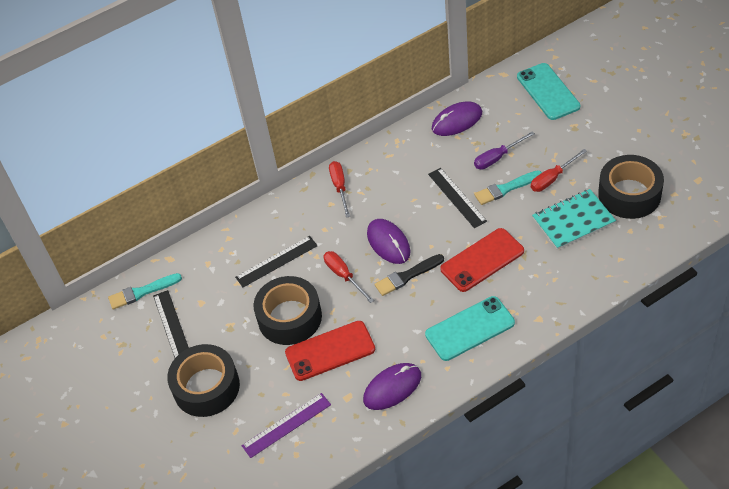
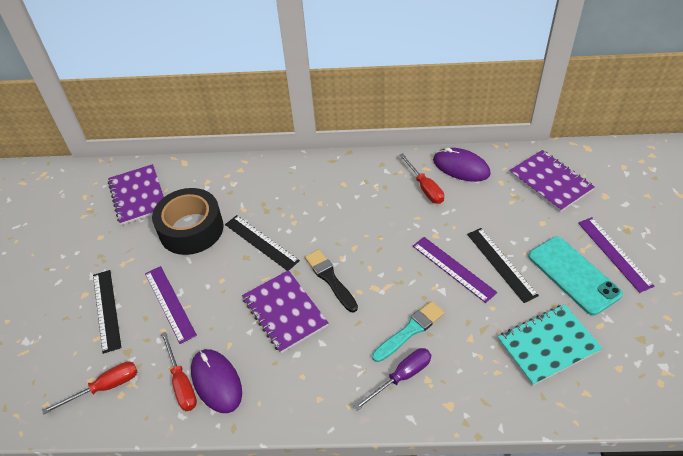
black tape: [167,344,240,417] [254,276,322,345] [598,155,664,219] = 3 -> [152,188,224,255] = 1
purple mouse: [363,363,421,410] [367,219,410,264] [432,102,482,136] = 3 -> [191,349,242,413] [433,148,491,182] = 2
purple notebook: none = 0 -> [108,164,164,225] [242,270,329,353] [509,150,595,212] = 3
purple ruler: [242,393,331,458] = 1 -> [145,266,197,344] [413,237,497,303] [578,217,655,293] = 3
red phone: [285,321,375,381] [440,228,524,292] = 2 -> none = 0
turquoise brush: [108,273,182,310] [474,170,542,205] = 2 -> [372,301,445,362] = 1
turquoise phone: [425,296,515,361] [517,63,581,120] = 2 -> [528,236,623,315] = 1

